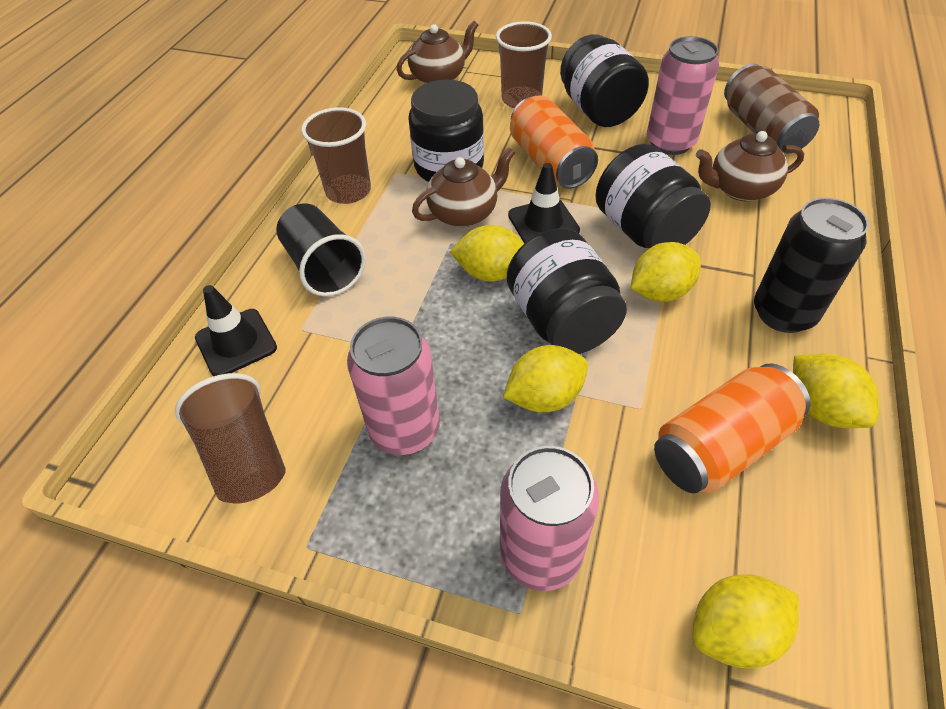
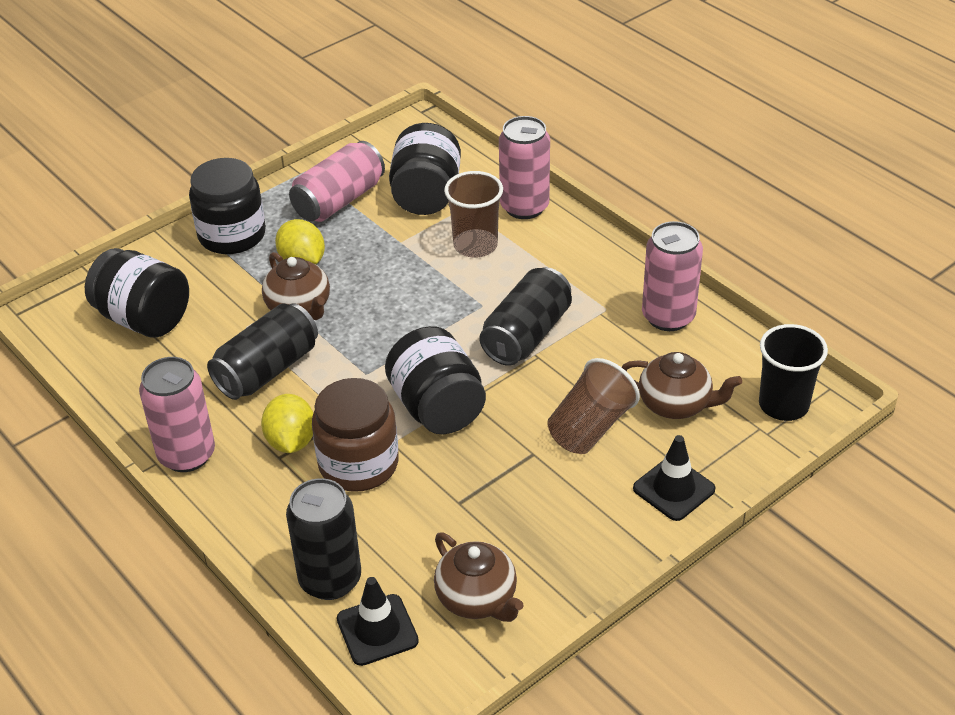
black can: [754,198,869,333] = 1 -> [207,303,318,400] [286,478,361,600] [479,267,572,366] = 3
brown can: [724,64,819,154] = 1 -> none = 0
brown cup: [175,373,286,504] [301,107,371,204] [496,21,552,108] = 3 -> [444,171,503,258] [547,358,640,454] = 2
brown jar: none = 0 -> [312,378,399,492] = 1
orange can: [510,95,598,189] [654,363,810,493] = 2 -> none = 0
pink can: [347,316,440,455] [500,446,599,591] [647,36,719,155] = 3 -> [139,357,215,472] [289,141,385,222] [499,116,550,219] [642,221,703,331] = 4
yellow lemon: [449,225,525,282] [503,345,588,412] [631,242,701,302] [692,574,799,668] [793,353,879,428] = 5 -> [261,394,313,453] [275,219,325,264] = 2

